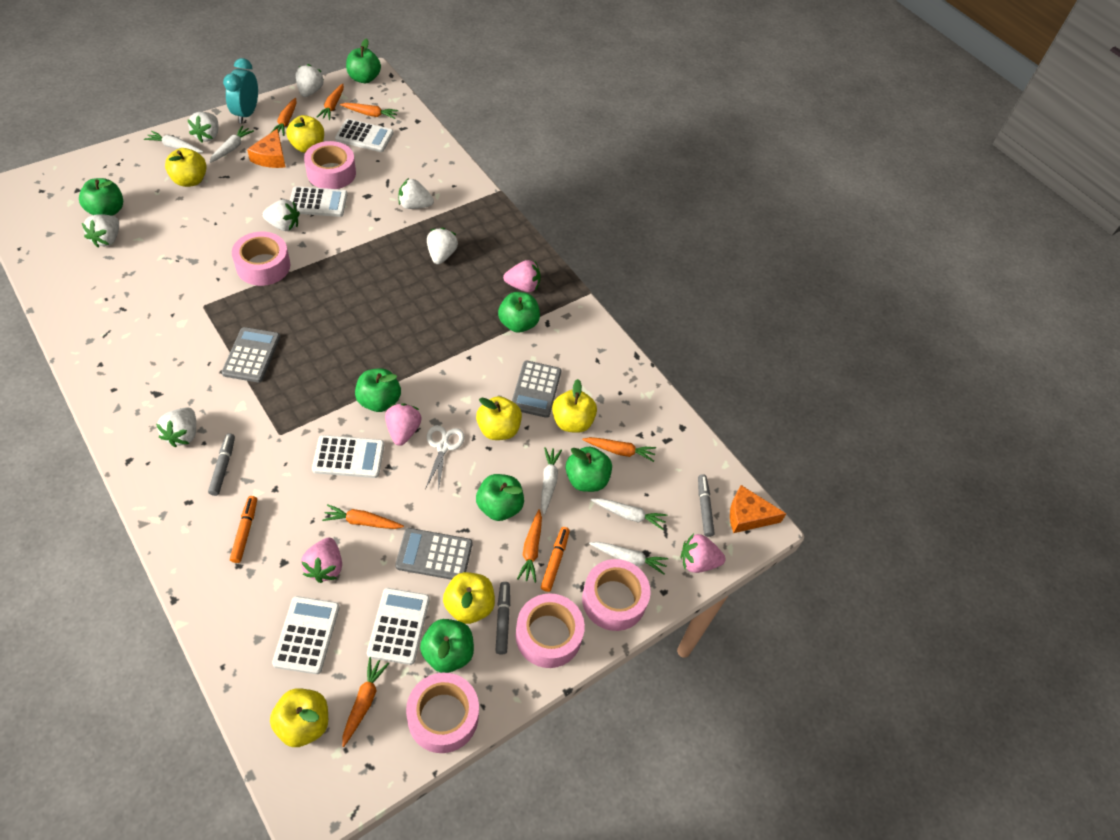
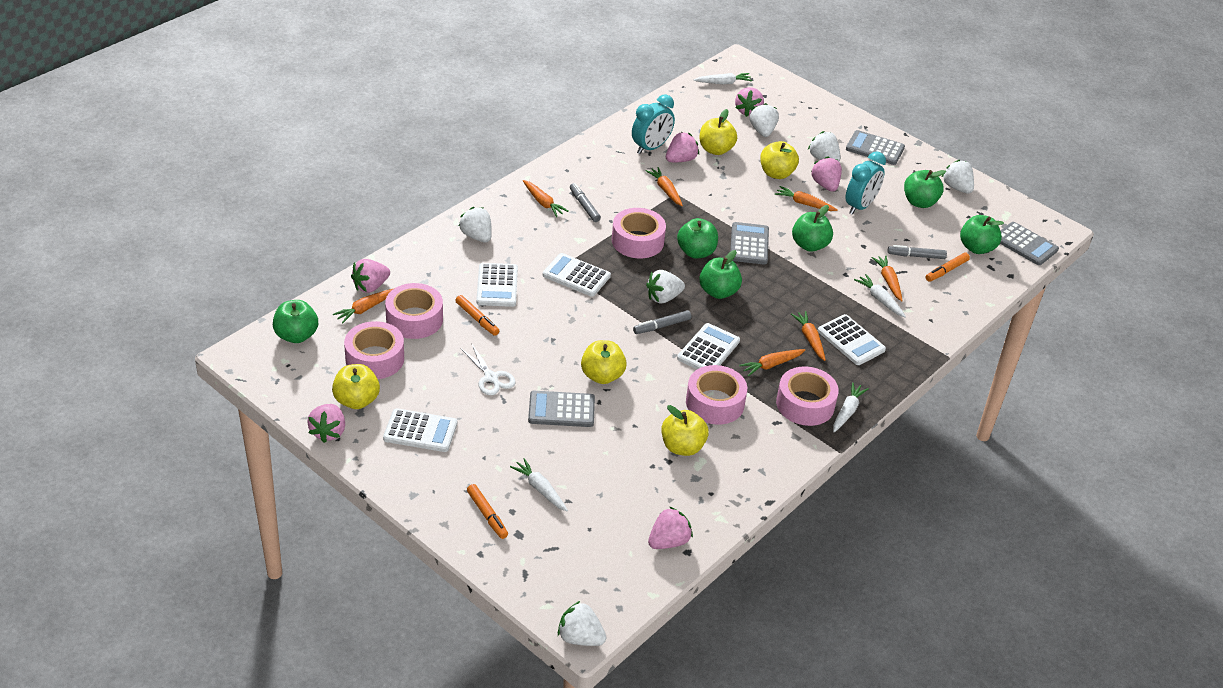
green apple: [79,178,123,216] [346,38,381,83] [355,368,401,412] [420,619,474,673] [476,474,524,521] [498,292,540,333] [565,447,612,492] = 7 -> [273,300,318,343] [677,218,718,258] [699,250,742,299] [792,205,833,252] [904,170,946,208] [960,215,1004,254] = 6
grey calculator: [222,327,280,382] [395,528,472,580] [512,361,561,418] = 3 -> [528,391,595,427] [730,222,769,265] [846,130,905,165] [1000,222,1059,265] = 4
orange cheese: [247,128,285,168] [730,485,786,533] = 2 -> none = 0
orange marker: [230,496,257,563] [541,527,570,592] = 2 -> [455,295,499,336] [467,484,508,539] [926,253,970,282] = 3
pink strawberry: [301,538,342,583] [385,403,422,446] [503,260,541,292] [680,533,726,573] = 4 -> [307,404,345,443] [351,259,390,293] [648,507,693,549] [666,132,699,162] [735,87,764,117] [811,157,842,192] = 6
turquoise clock: [223,58,258,124] = 1 -> [632,94,675,154] [846,152,886,215] = 2
white carrot: [144,131,203,153] [209,126,254,163] [541,447,562,515] [589,542,668,574] [591,498,667,530] = 5 -> [510,458,568,511] [693,73,752,84] [833,382,869,433] [854,274,906,317] = 4
white strawberry: [82,214,119,248] [156,407,196,447] [188,112,219,142] [262,199,300,231] [296,64,324,97] [398,178,434,209] [427,228,458,264] = 7 -> [459,207,492,242] [558,601,607,646] [646,270,685,303] [750,103,779,137] [808,131,840,162] [942,160,974,194] = 6
yellow apple: [165,148,207,187] [270,689,328,747] [286,115,324,153] [443,572,495,624] [476,396,522,440] [552,379,597,433] = 6 -> [332,364,380,409] [581,340,627,384] [661,405,709,456] [699,109,737,155] [760,141,799,179] = 5

